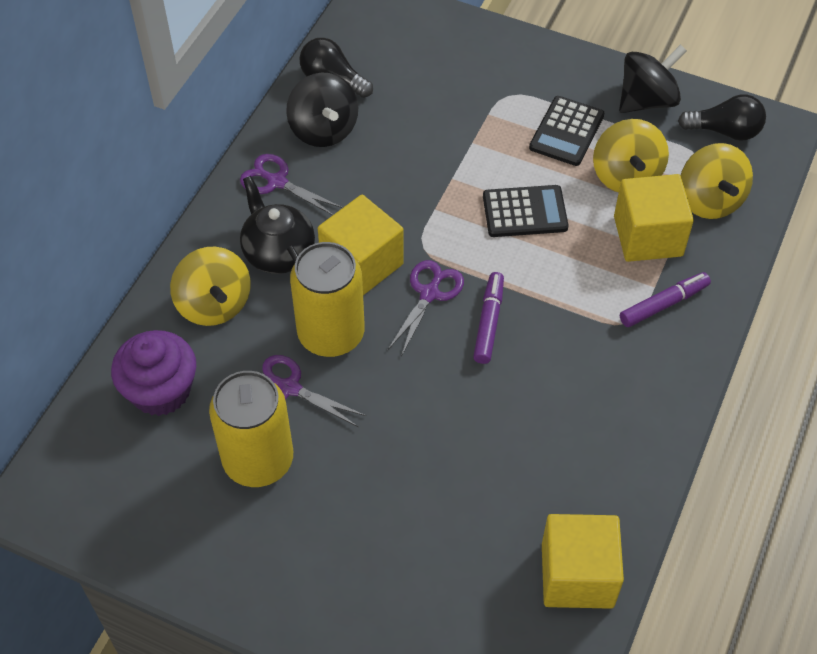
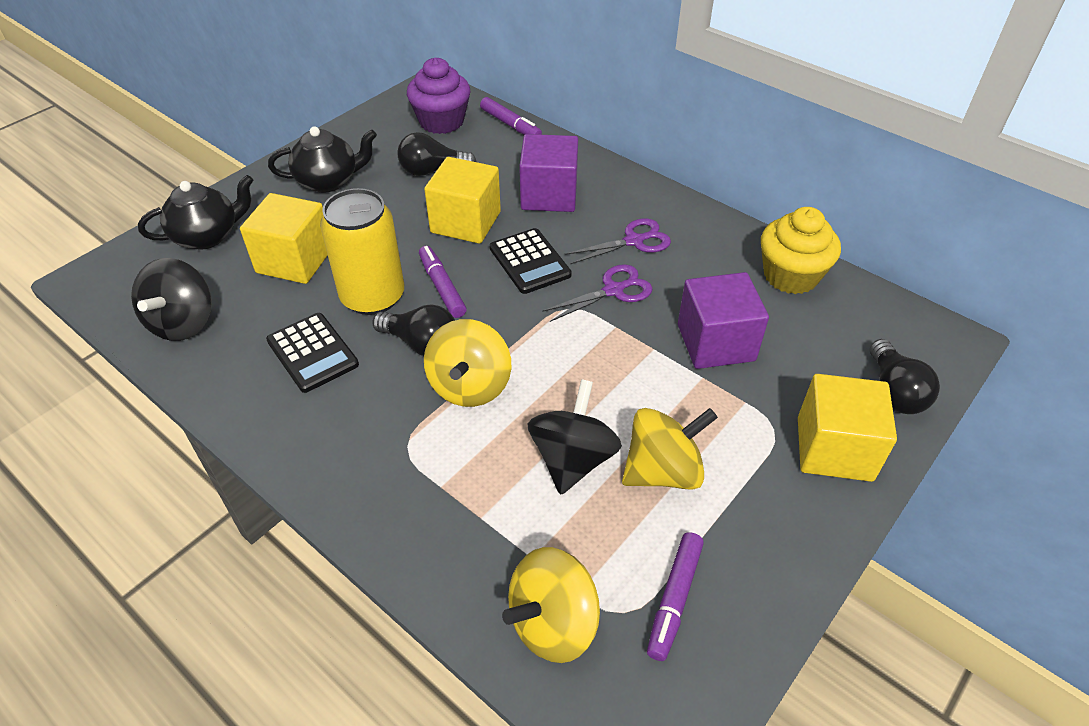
black light bulb: [299,38,373,98] [678,94,766,141] = 2 -> [373,304,455,356] [397,132,477,176] [870,339,940,414] = 3
black teapot: [240,176,315,274] = 1 -> [138,175,253,250] [268,126,377,193] = 2
purple cube: none = 0 -> [519,134,578,212] [678,272,769,369] = 2
purple marker: [473,272,504,364] [620,272,711,327] = 2 -> [419,246,467,318] [480,97,542,135] [647,532,704,661] = 3
purple scissors: [240,154,343,215] [262,355,366,427] [388,260,464,357] = 3 -> [542,264,652,322] [565,218,671,264] = 2
yellow can: [209,371,293,487] [290,242,365,357] = 2 -> [320,188,404,315] = 1
yellow cupcake: none = 0 -> [761,207,841,294] = 1

